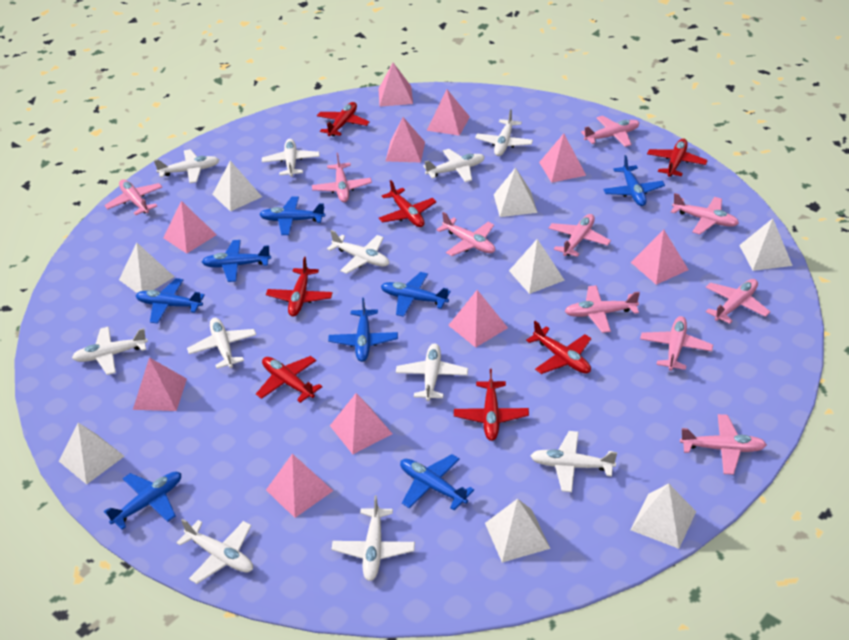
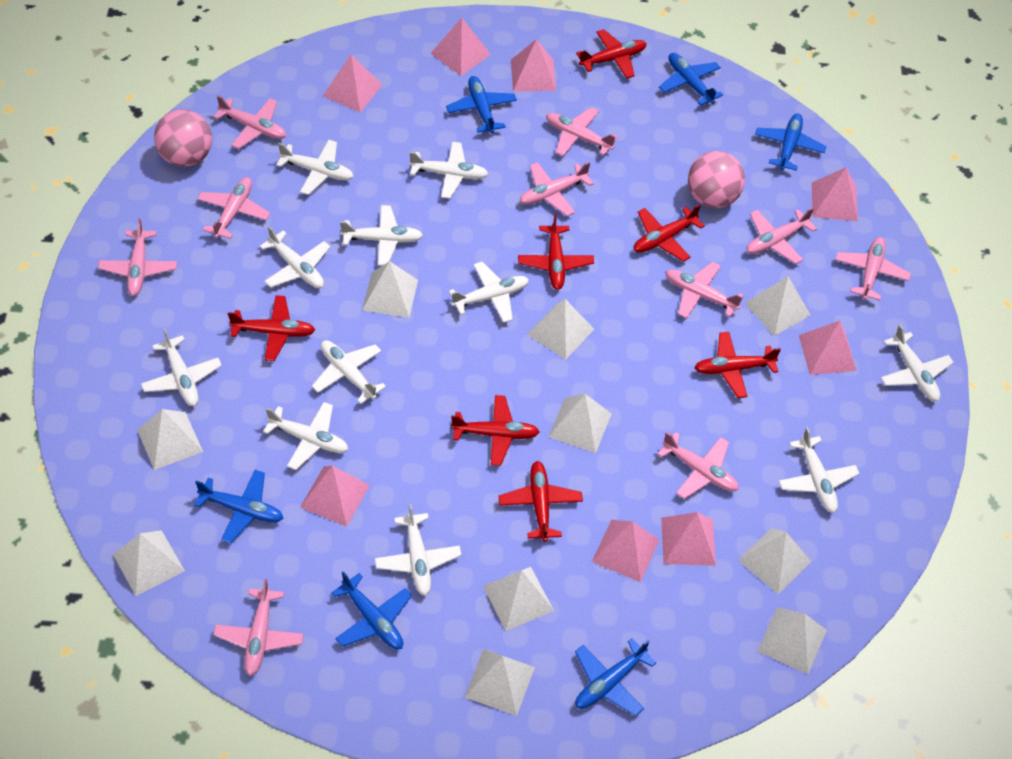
blue plane: [104,472,181,530] [135,278,205,324] [202,240,271,282] [259,197,325,235] [328,298,398,362] [381,272,451,317] [400,454,474,510] [603,155,665,206] = 8 -> [194,470,283,543] [331,571,412,649] [446,76,517,134] [575,638,656,716] [659,53,723,106] [755,113,826,171] = 6
pink ball: none = 0 -> [154,109,212,167] [688,151,745,208] = 2
pink pyramid: [133,358,187,411] [163,201,217,253] [266,454,333,518] [330,393,392,454] [378,63,413,107] [386,117,425,162] [426,90,470,136] [448,290,508,348] [539,133,586,183] [631,229,689,285] = 10 -> [300,466,370,527] [323,54,382,112] [430,18,491,76] [511,39,556,91] [592,520,659,582] [661,512,716,566] [799,321,857,375] [812,167,858,221] = 8
white pyramid: [59,423,124,485] [119,243,174,293] [212,161,262,212] [485,499,550,563] [494,167,538,217] [509,239,565,294] [630,483,696,549] [739,218,793,271] = 8 -> [113,530,185,596] [137,409,203,470] [362,261,418,318] [465,649,535,716] [483,567,554,631] [527,299,594,360] [548,394,612,453] [738,528,811,594] [745,276,811,336] [758,607,827,674] = 10

